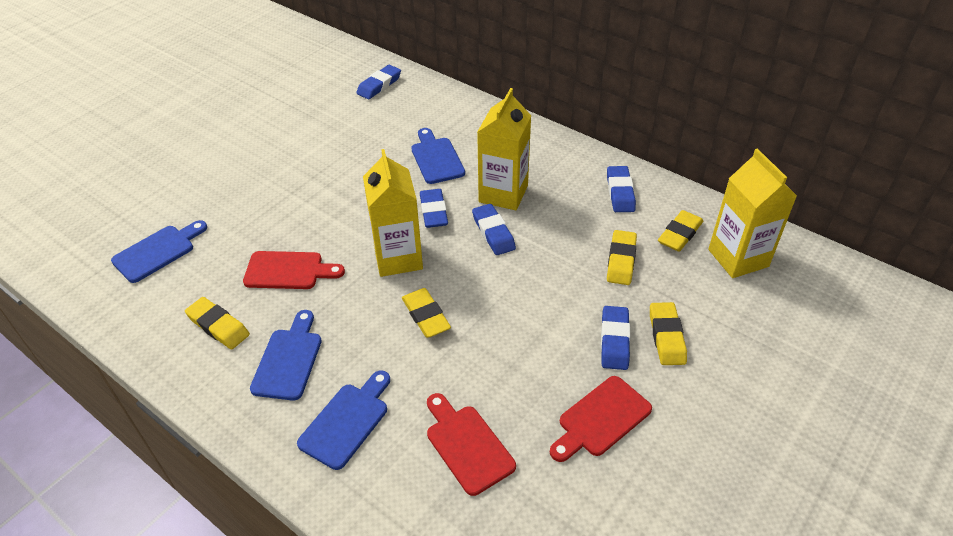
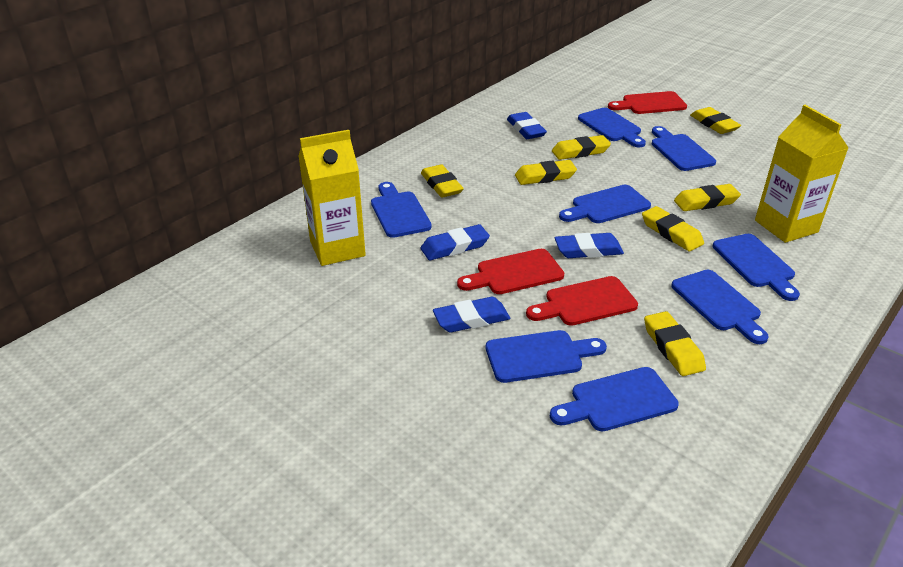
blue cutting board: [111,220,207,283] [250,310,322,401] [297,370,390,470] [411,128,465,184] = 4 -> [371,182,432,238] [486,330,607,383] [550,367,679,431] [559,185,651,223] [578,108,646,147] [652,126,716,171] [671,270,769,344] [713,234,800,301] = 8
blue eraser: [357,65,401,99] [420,189,448,228] [472,204,516,255] [601,306,630,370] [607,166,636,212] = 5 -> [421,224,490,260] [433,297,510,332] [507,112,547,139] [555,233,624,258] = 4
yellow carton: [363,149,423,277] [477,88,531,210] [708,148,797,278] = 3 -> [298,130,366,266] [755,105,848,243] = 2
yellow eraser: [185,297,250,349] [402,288,451,338] [607,230,637,285] [650,302,687,365] [658,210,703,252] = 5 -> [421,164,464,198] [515,160,577,185] [552,135,611,160] [642,206,704,251] [644,311,706,376] [674,184,741,211] [690,107,741,134] = 7

